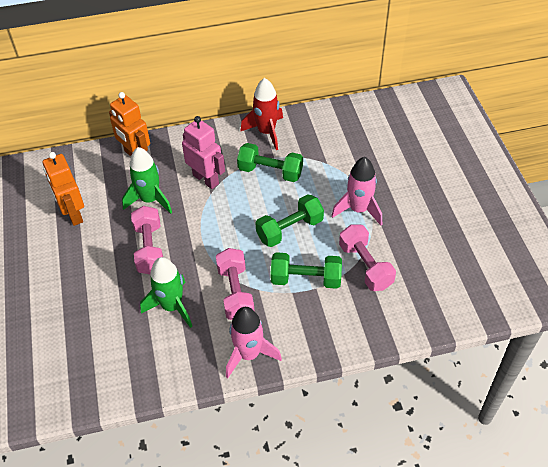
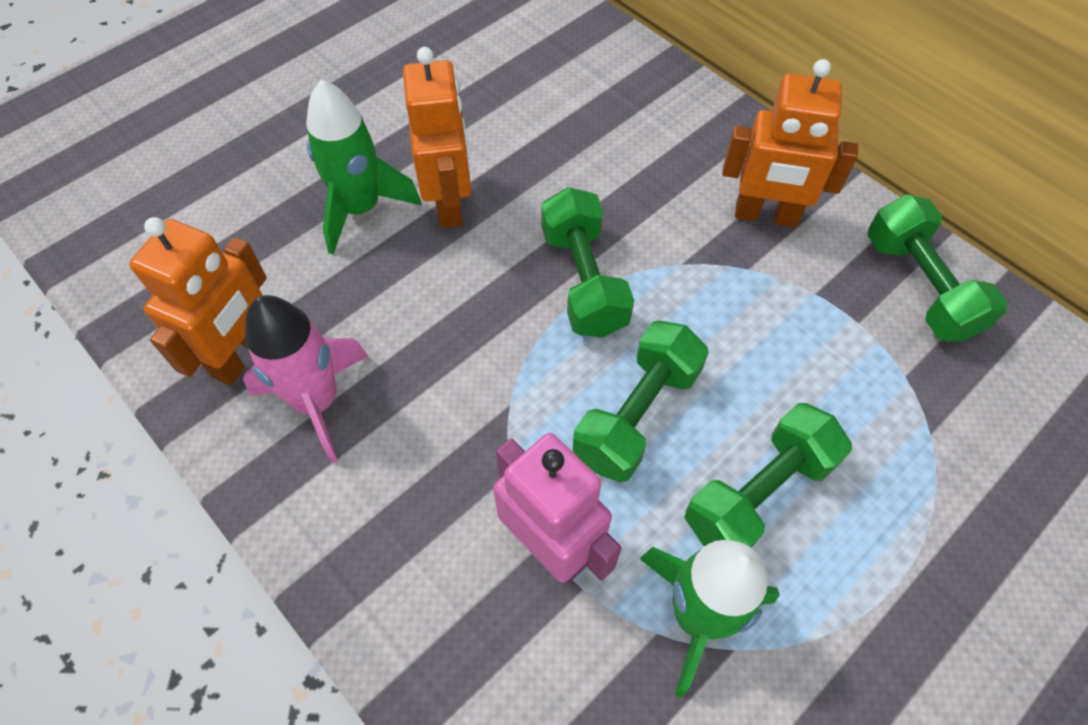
green dumbbell: [237,143,303,182] [256,195,324,247] [270,252,342,289] = 3 -> [541,187,634,338] [573,321,709,483] [684,403,852,548] [867,194,1008,342] = 4
orange robot: [43,152,84,226] [109,92,150,156] = 2 -> [129,217,267,386] [403,47,471,228] [722,59,858,228] = 3
pink dumbbell: [131,206,163,274] [216,248,254,320] [339,225,396,291] = 3 -> none = 0
pink rocket: [226,307,282,378] [331,157,382,226] = 2 -> [243,295,368,463] = 1
red rocket: [240,78,283,150] = 1 -> none = 0

